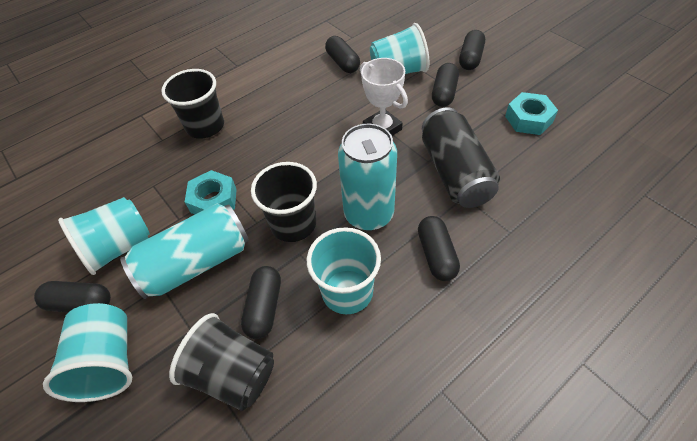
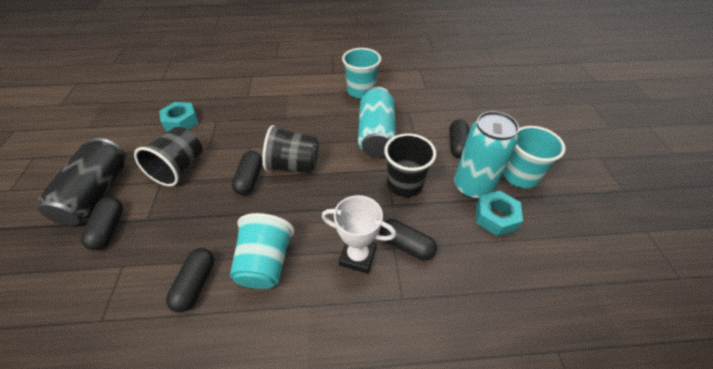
black capsule: [34,281,111,312] [241,266,281,339] [325,36,360,73] [418,216,460,281] [432,63,459,107] [459,30,485,70] = 6 -> [81,197,123,250] [166,248,214,313] [232,151,263,195] [379,219,437,261] [449,119,469,158] = 5
turquoise cup: [43,303,132,402] [58,197,150,275] [307,227,381,314] [370,23,429,74] = 4 -> [230,213,295,289] [342,48,381,98] [503,126,566,188] = 3

